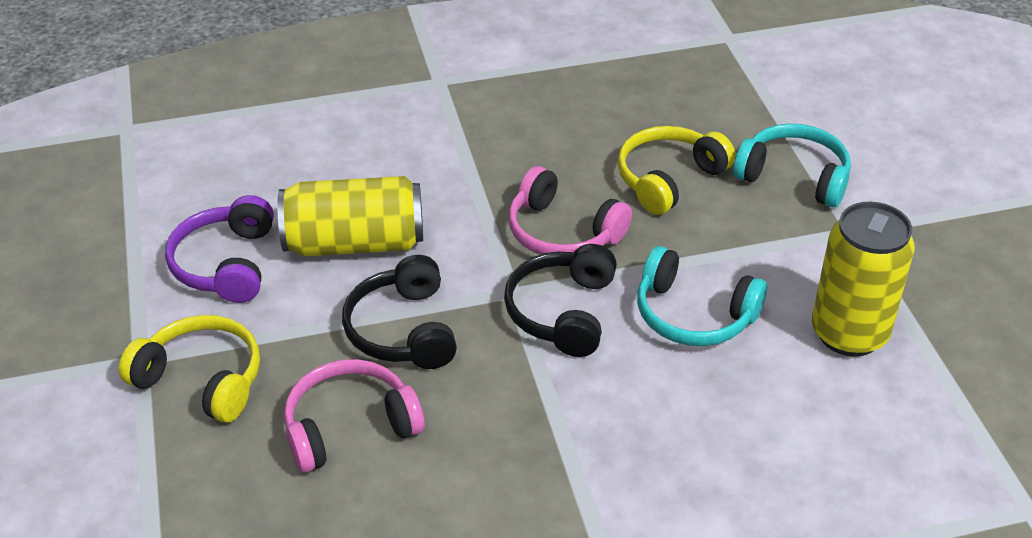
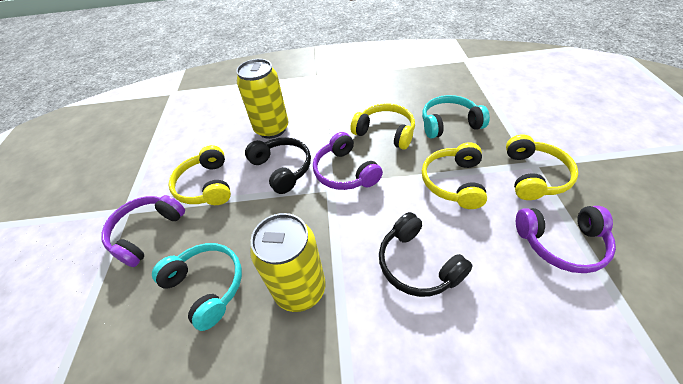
pink headphones: [284,359,425,473] [508,166,632,255] = 2 -> none = 0
purple headphones: [165,195,274,303] = 1 -> [101,195,185,267] [313,132,383,190] [516,206,616,273] = 3
yellow headphones: [119,315,260,423] [618,126,735,215] = 2 -> [168,145,231,205] [350,104,415,150] [422,142,487,209] [506,134,579,200] = 4

